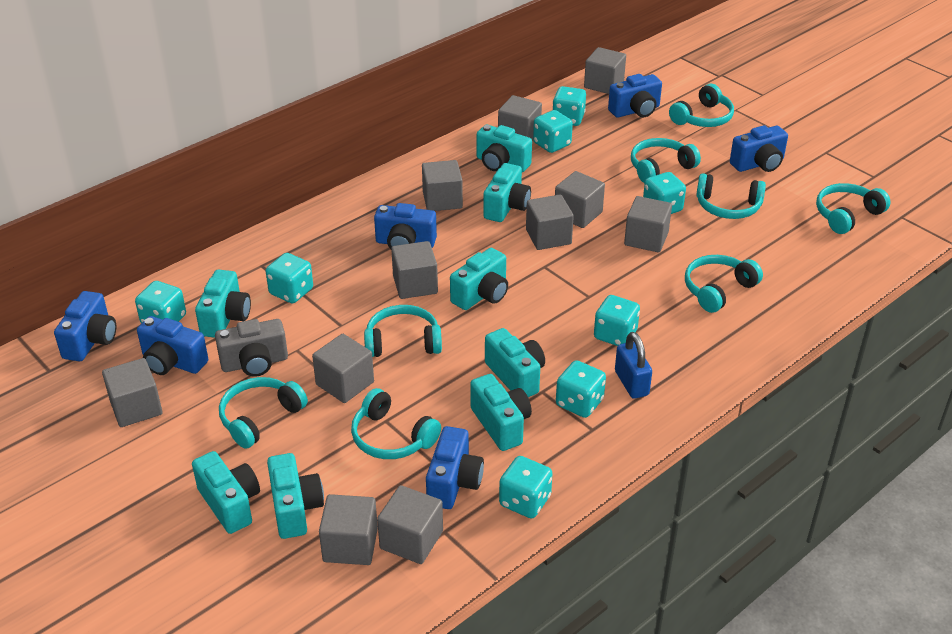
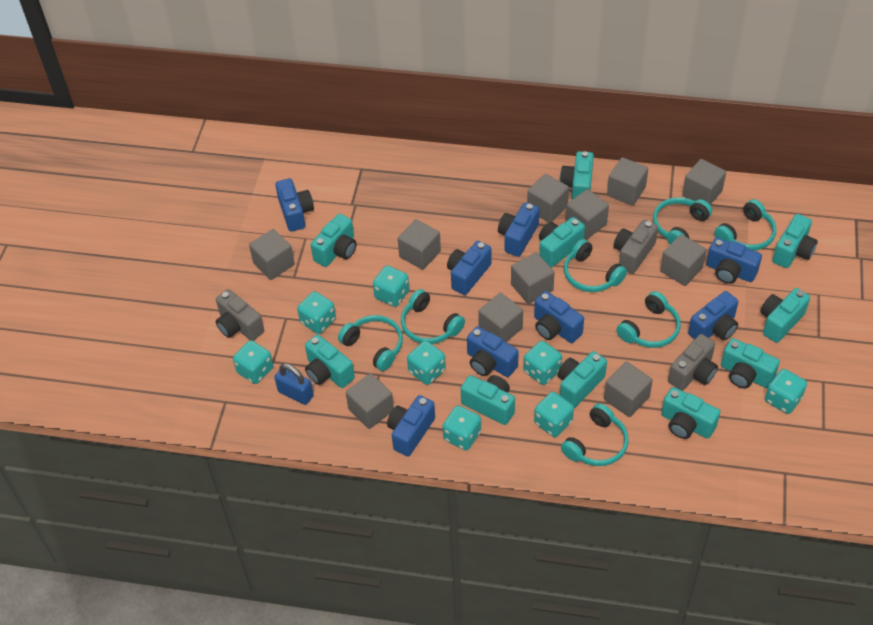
blue camera: [54,291,116,361] [137,316,208,375] [374,203,437,249] [426,426,484,509] [608,74,662,118] [730,125,788,172] = 6 -> [275,178,314,232] [387,395,435,456] [447,241,491,295] [467,326,519,377] [498,202,539,257] [534,291,584,343] [688,291,738,340] [706,237,762,284] = 8
grey camera: [215,319,288,377] = 1 -> [216,289,264,341] [614,220,658,274] [668,334,718,391] = 3
turquoise camera: [192,451,260,534] [195,270,251,338] [267,453,324,539] [450,248,508,310] [470,374,532,451] [477,125,532,172] [483,163,531,222] [485,328,545,397] = 8 -> [305,335,355,388] [311,214,356,267] [461,375,515,425] [539,217,585,268] [557,351,607,408] [560,151,594,200] [661,387,720,439] [721,338,780,388] [760,288,810,343] [772,214,818,268] = 10
turquoise headphones: [219,377,308,449] [351,388,441,459] [364,305,442,357] [631,138,701,183] [669,84,734,127] [685,255,763,313] [696,173,766,219] [816,183,891,234] = 8 -> [338,315,403,371] [401,289,465,344] [561,403,629,466] [564,239,627,292] [616,291,681,348] [653,197,712,244] [714,199,776,251] = 7

